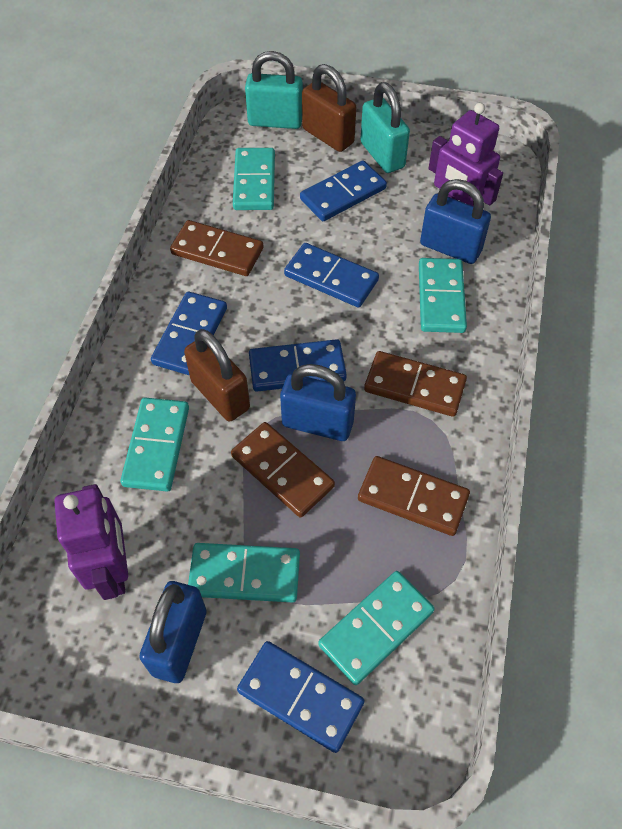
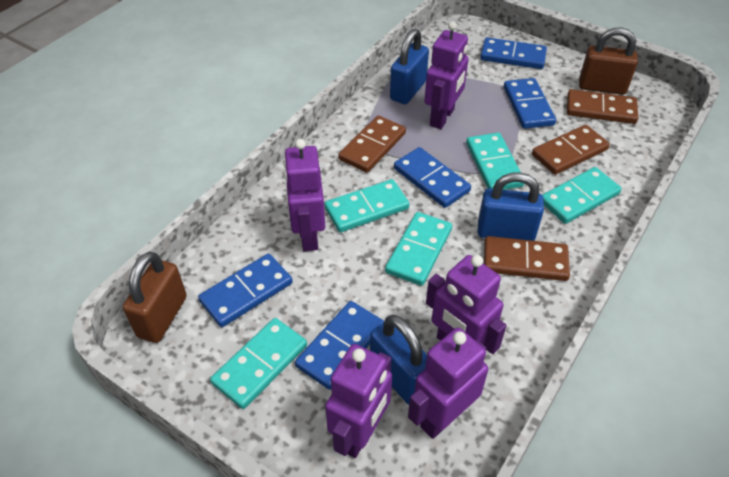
purple robot: [54,484,128,600] [429,103,503,206] = 2 -> [284,139,325,251] [325,344,392,458] [408,328,488,439] [424,21,469,129] [426,255,506,354] = 5
turquoise padlock: [245,51,303,129] [360,82,410,173] = 2 -> none = 0

